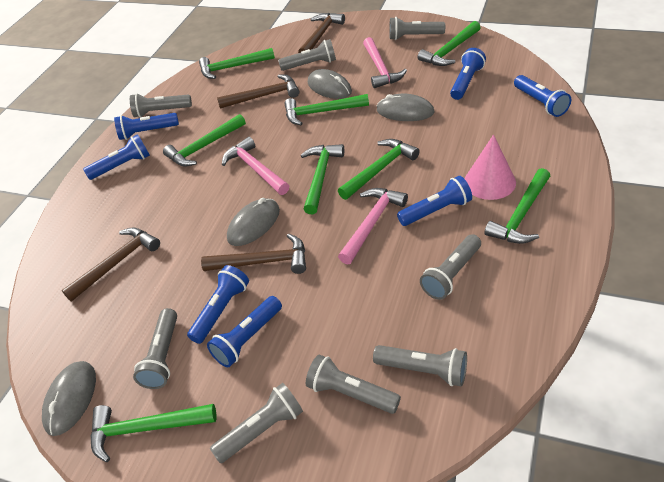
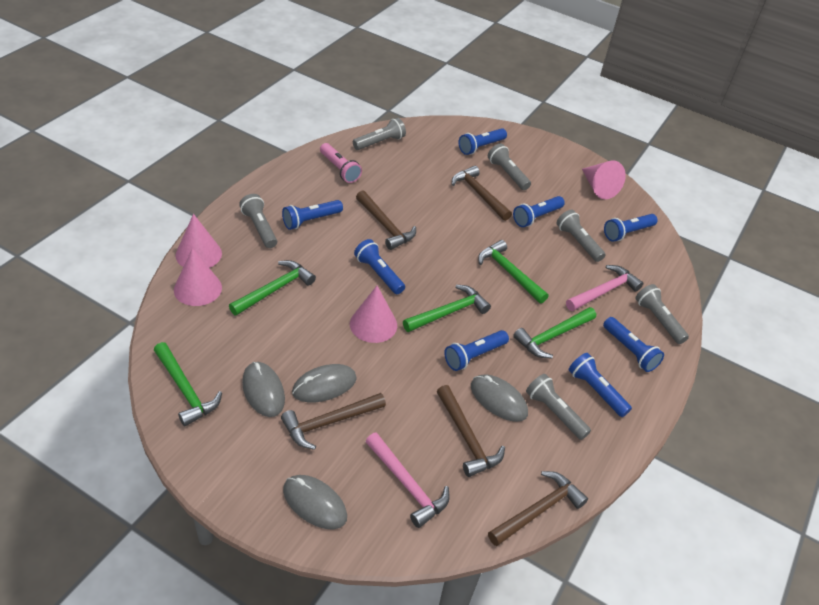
blue flashlight: [83,134,150,180] [114,113,179,140] [187,265,249,344] [207,296,282,367] [397,176,472,226] [450,48,486,100] [514,75,571,117] = 7 -> [282,200,343,230] [354,239,405,294] [444,330,509,371] [458,128,507,155] [513,196,565,227] [569,353,632,417] [603,317,664,372] [604,214,658,242] = 8
brown hammer: [62,227,160,301] [201,233,306,274] [217,74,299,109] [298,13,345,53] = 4 -> [281,393,386,450] [356,190,416,250] [437,385,505,477] [452,166,512,221] [488,471,588,546] = 5
green hammer: [91,404,217,462] [163,114,246,167] [199,48,275,79] [284,94,369,125] [301,144,344,214] [338,139,420,200] [418,21,481,66] [484,168,550,244] = 8 -> [154,342,222,426] [229,260,316,316] [403,285,491,332] [478,240,549,304] [513,307,596,358] = 5
grey flashlight: [130,93,192,117] [133,308,177,389] [210,383,303,463] [278,39,336,71] [306,355,401,414] [373,345,467,386] [389,17,445,40] [420,234,481,300] = 8 -> [239,194,277,248] [353,118,406,150] [488,144,531,190] [526,374,591,440] [556,210,605,262] [635,284,689,344] = 6
pink cone: [465,134,516,200] = 1 -> [174,248,222,306] [175,214,222,268] [350,286,397,343] [582,160,626,199] = 4
pink flashlight: none = 0 -> [320,143,362,183] = 1
pink hammer: [222,137,289,195] [338,188,408,265] [363,37,407,88] = 3 -> [365,433,450,528] [566,265,643,311] = 2

